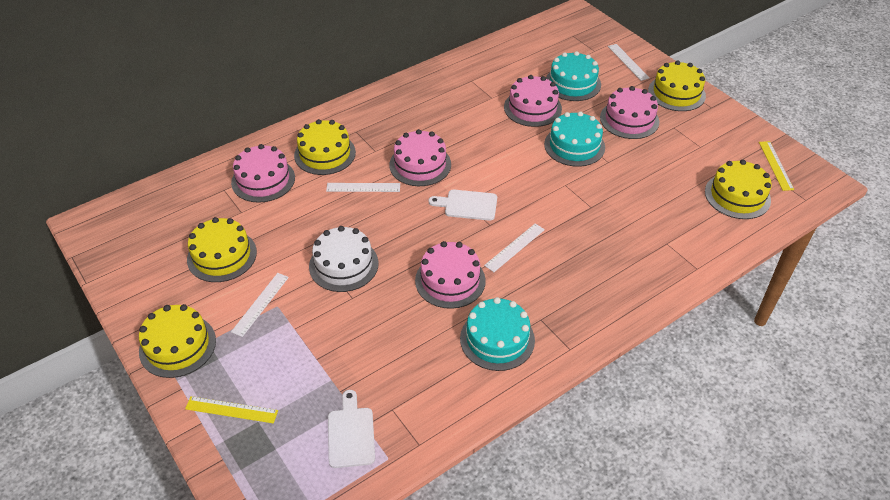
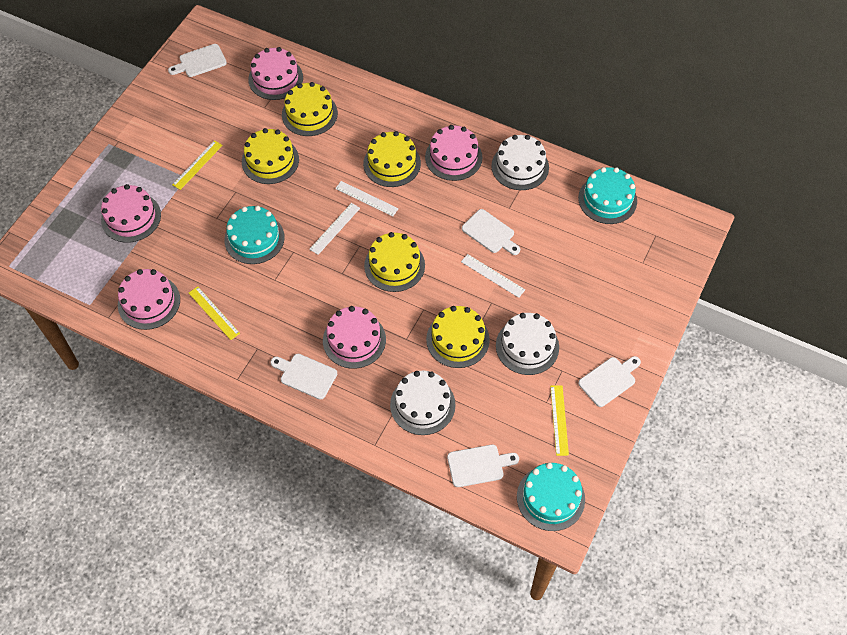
white cake: [309,226,378,292] = 1 -> [390,370,456,435] [491,135,549,190] [496,313,559,375] = 3
white cutting board: [328,390,375,468] [429,190,497,221] = 2 -> [168,44,227,77] [270,354,337,400] [447,445,519,487] [462,209,520,255] [578,356,641,407] = 5
white ruler: [231,273,289,337] [326,183,400,192] [484,223,545,272] [608,44,650,81] = 4 -> [309,203,360,255] [335,181,399,216] [461,254,525,298] = 3
yellow ruler: [185,396,278,423] [759,141,794,191] = 2 -> [172,140,223,190] [189,286,240,340] [550,385,569,456] = 3

